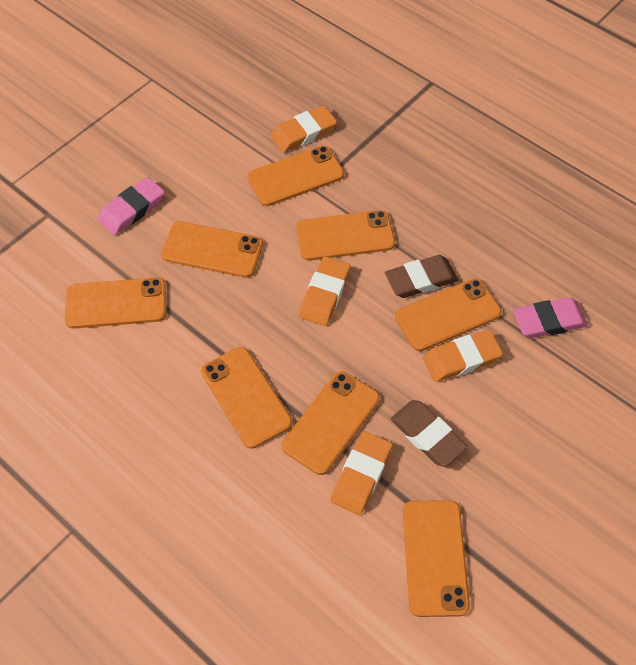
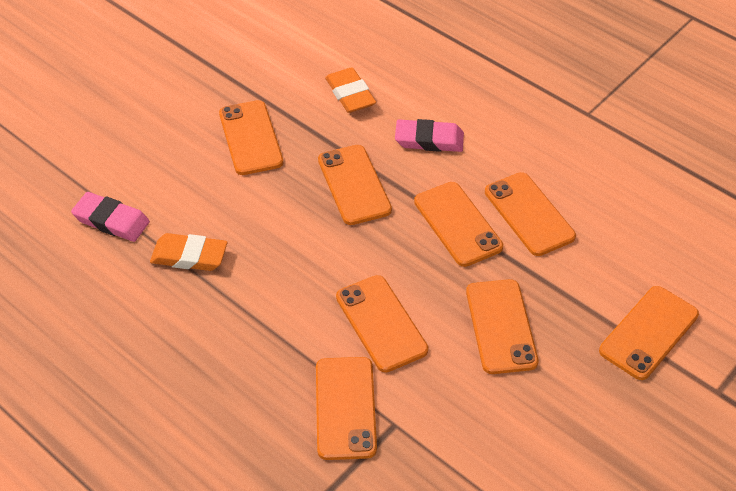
brown eraser: [385,255,458,298] [391,400,468,467] = 2 -> none = 0
orange eraser: [271,106,337,152] [299,257,351,326] [330,431,393,515] [423,330,503,382] = 4 -> [150,233,228,271] [325,67,376,113] = 2

